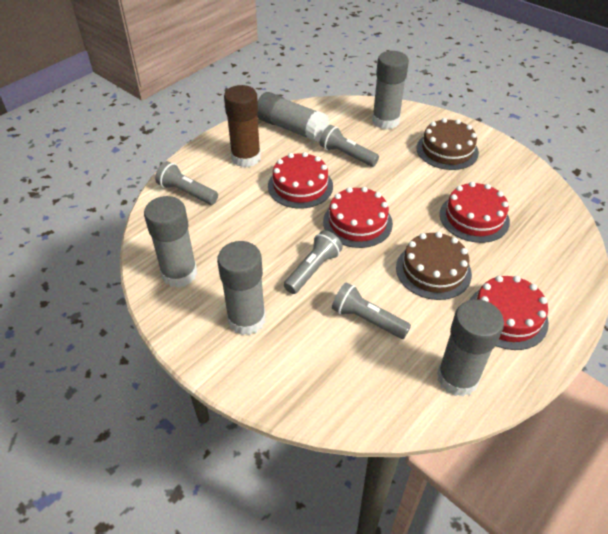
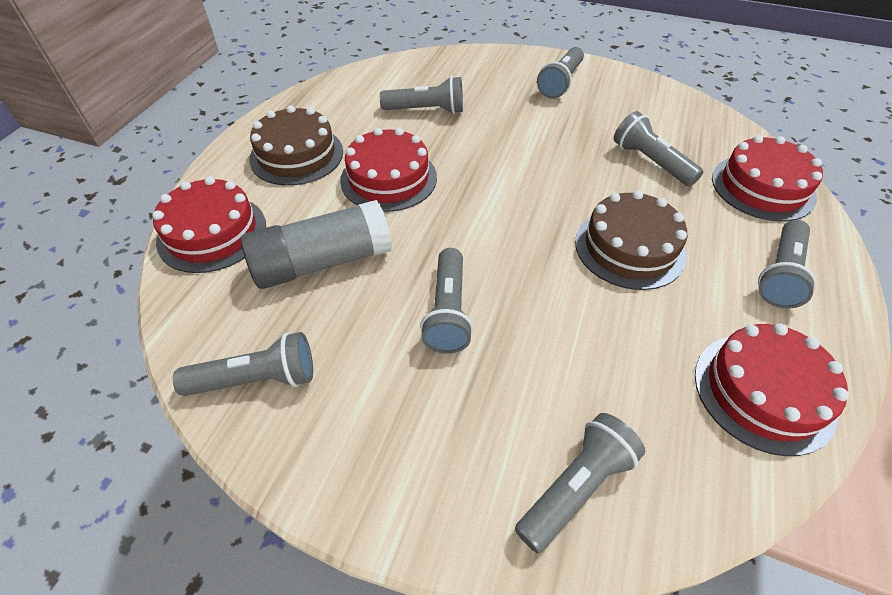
brown glue stick: [224,85,261,167] = 1 -> none = 0
grey flashlight: [155,161,218,205] [284,230,343,294] [320,125,379,167] [332,282,411,339] = 4 -> [173,332,313,396] [380,76,463,114] [420,248,473,354] [515,413,645,553] [537,47,584,99] [614,111,704,186] [758,220,817,309] = 7
grey glue stick: [144,196,198,288] [217,241,266,335] [257,92,329,142] [372,51,409,129] [437,299,504,397] = 5 -> [241,200,392,289] = 1

